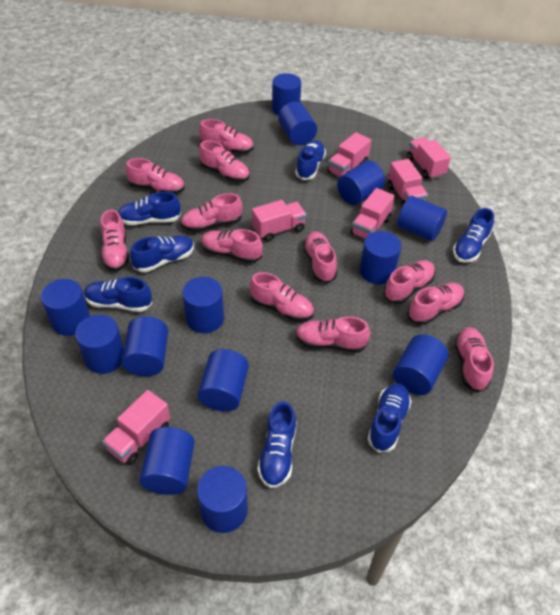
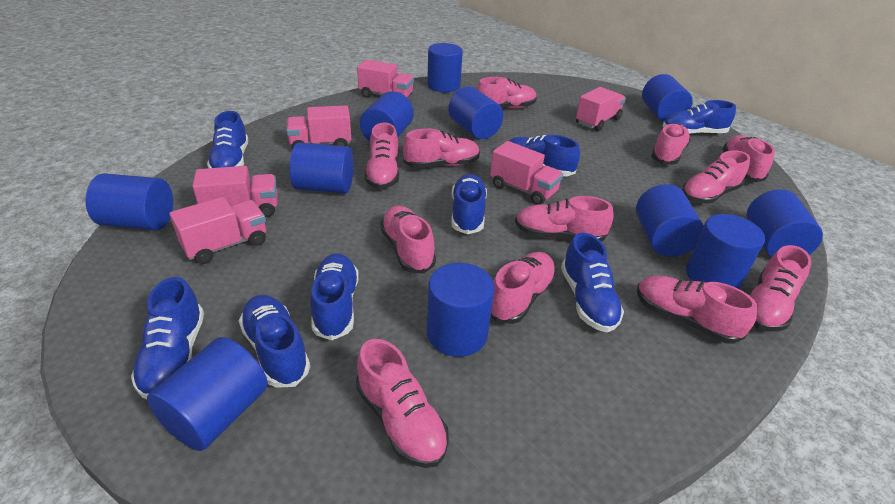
blue cylinder: [41,279,90,336] [75,315,124,374] [122,316,168,376] [139,427,195,495] [182,277,224,333] [197,349,249,412] [197,466,248,533] [272,73,301,115] [278,102,317,145] [337,160,385,205] [360,231,401,284] [393,334,448,395] [397,196,447,241] = 13 -> [85,173,173,230] [147,337,268,451] [289,143,353,194] [360,91,414,142] [427,43,463,92] [427,263,495,357] [448,87,504,139] [636,184,704,257] [642,74,693,122] [686,214,765,289] [747,189,823,257] = 11
blue shoe: [84,277,152,312] [118,192,181,225] [130,235,194,272] [257,401,297,488] [295,140,326,180] [367,383,411,453] [453,208,494,263] = 7 -> [131,277,204,399] [207,111,248,168] [239,295,310,387] [310,253,359,340] [451,174,487,234] [509,135,580,176] [561,233,624,332] [662,100,736,135] = 8

